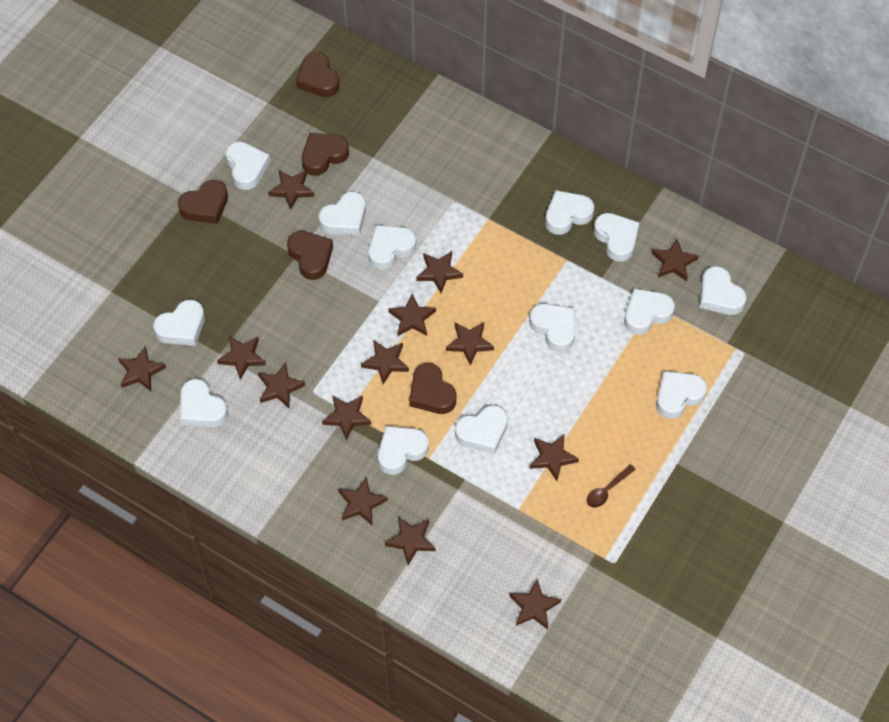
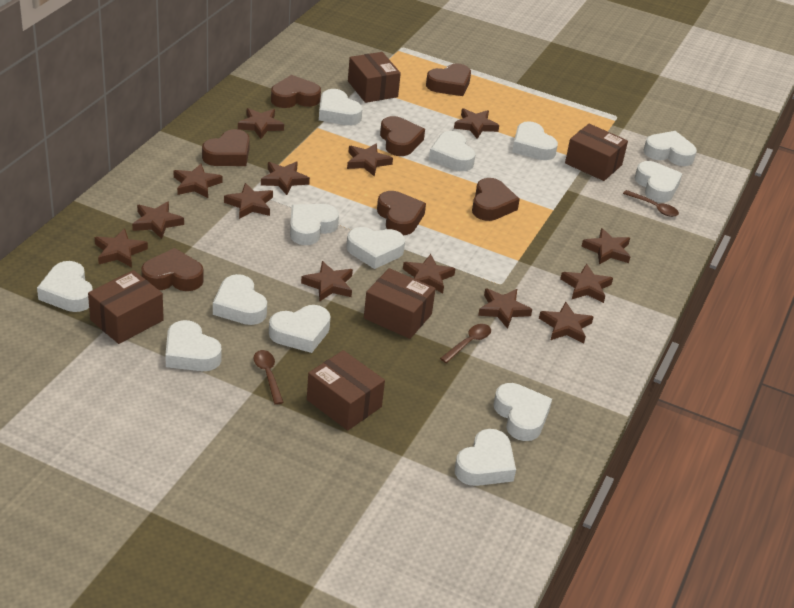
brown box: none = 0 -> [88,270,164,344] [307,350,385,431] [348,52,401,103] [364,268,436,339] [565,124,628,181] = 5
brown heart: [178,180,228,224] [287,231,333,280] [296,52,340,97] [302,133,349,176] [409,363,456,414] = 5 -> [141,248,204,291] [202,129,250,166] [271,75,321,108] [377,191,426,235] [380,116,425,156] [426,63,471,96] [472,178,520,221] = 7
brown spoon: [587,464,636,508] = 1 -> [254,350,284,405] [440,324,491,363] [623,190,679,217] = 3

